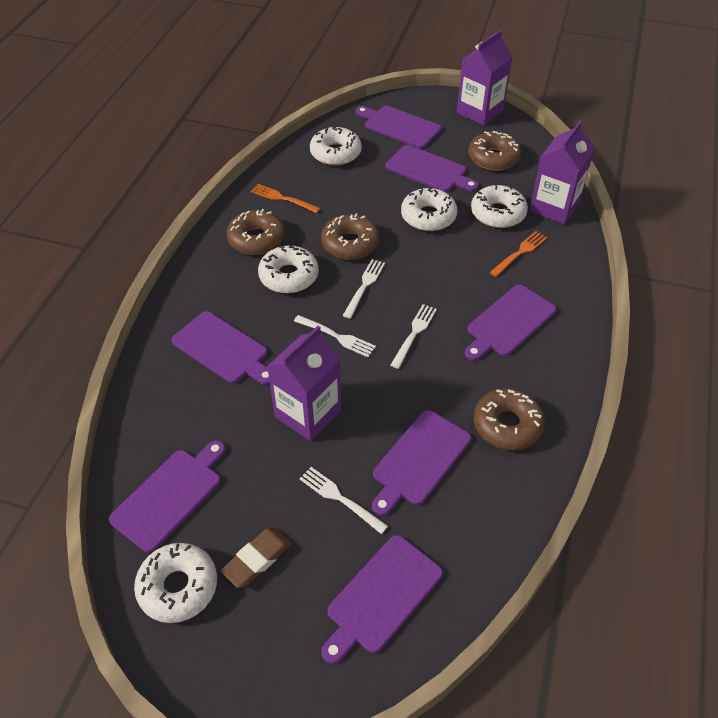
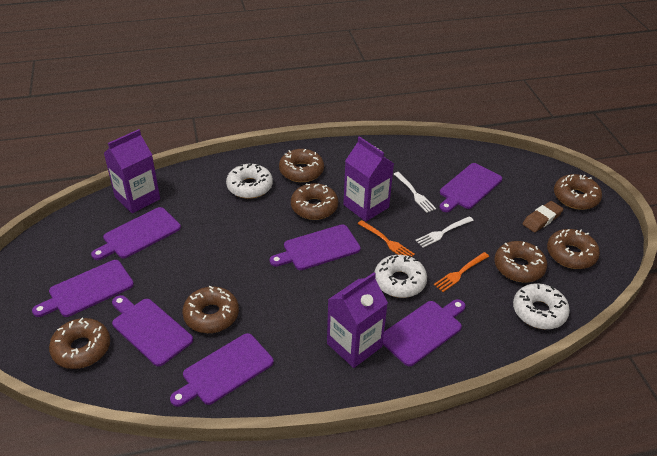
brown donut: [226,209,285,255] [321,213,379,260] [468,131,521,171] [474,388,545,450] = 4 -> [49,318,110,369] [182,286,239,333] [279,149,324,182] [291,183,338,220] [494,241,547,282] [547,229,600,269] [554,174,602,210] = 7
white donut: [134,543,217,623] [258,245,319,293] [310,126,362,166] [401,187,457,231] [471,185,528,228] = 5 -> [226,164,273,199] [374,255,427,298] [513,283,570,329] = 3
white fork: [294,315,376,357] [299,467,388,534] [343,259,385,318] [391,304,437,369] = 4 -> [394,172,436,213] [415,216,474,248] = 2

